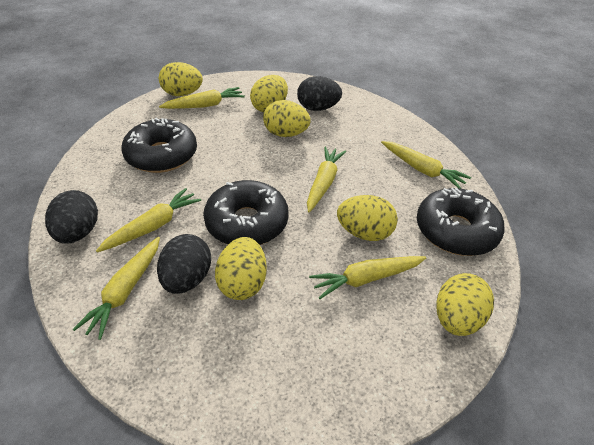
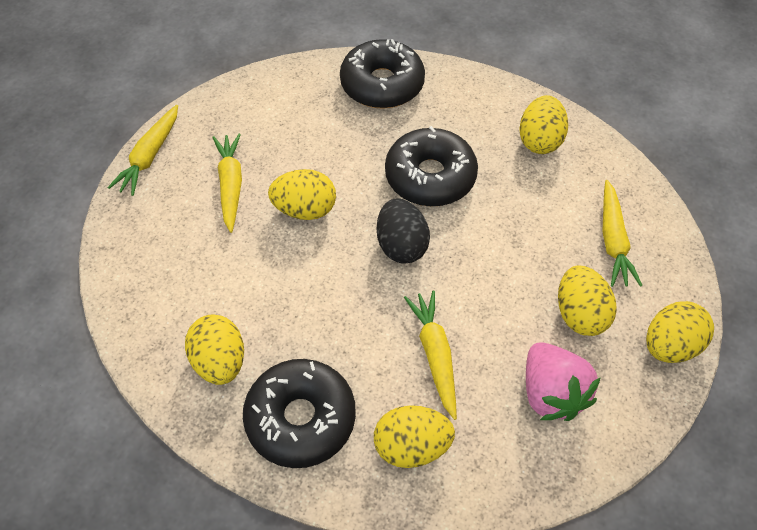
black egg: [45,190,98,243] [157,234,211,294] [297,76,342,111] = 3 -> [377,198,430,263] = 1
pink strawberry: none = 0 -> [526,342,601,421] = 1
yellow carrot: [72,237,160,340] [96,188,201,252] [159,87,245,109] [307,147,346,212] [309,256,426,299] [381,141,471,188] = 6 -> [107,105,178,196] [212,134,242,233] [404,291,457,420] [602,180,643,287] = 4

